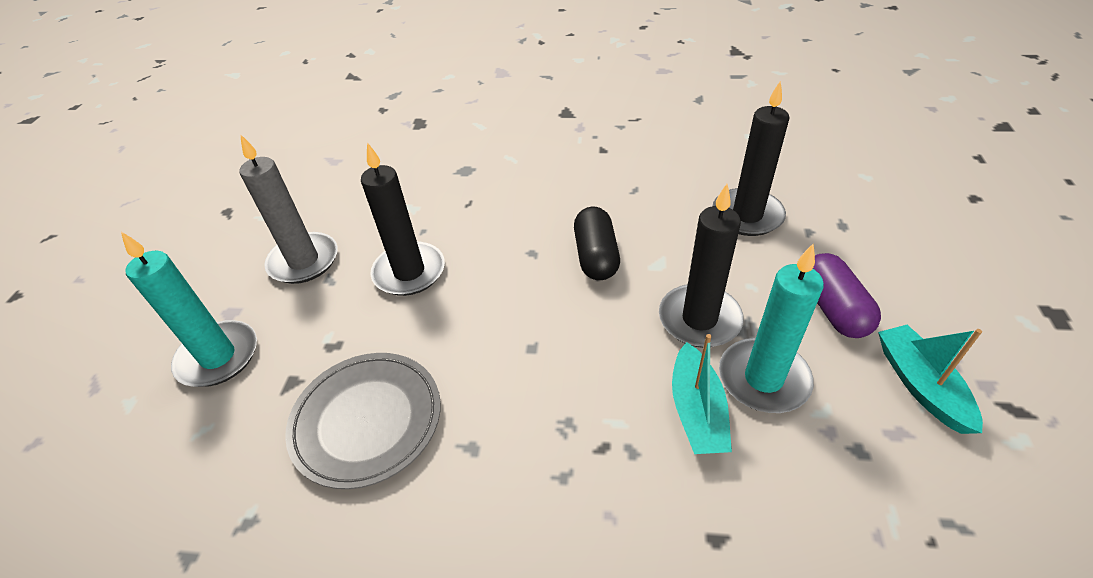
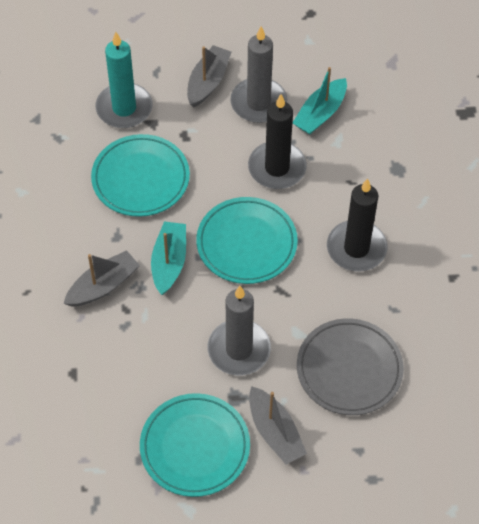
black candle: [361,142,445,296] [659,184,744,348] [713,81,790,236] = 3 -> [248,94,307,189] [327,178,387,272] = 2
black capsule: [574,207,620,280] = 1 -> none = 0
grey boat: none = 0 -> [64,250,140,307] [187,45,231,107] [249,386,307,464] = 3
grey candle: [239,134,338,284] = 1 -> [207,286,271,376] [230,26,287,123] = 2
purple capsule: [813,253,881,338] = 1 -> none = 0
turquoise candle: [121,232,257,387] [719,244,824,413] = 2 -> [96,32,153,128] = 1
turquoise plate: none = 0 -> [91,134,190,217] [140,393,250,497] [196,197,298,284] = 3

